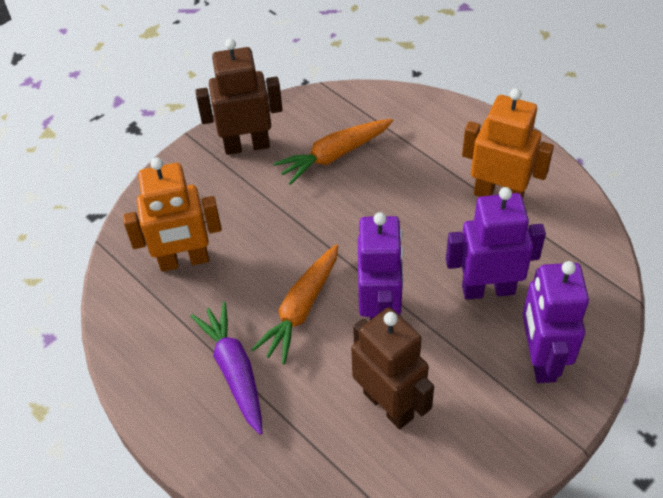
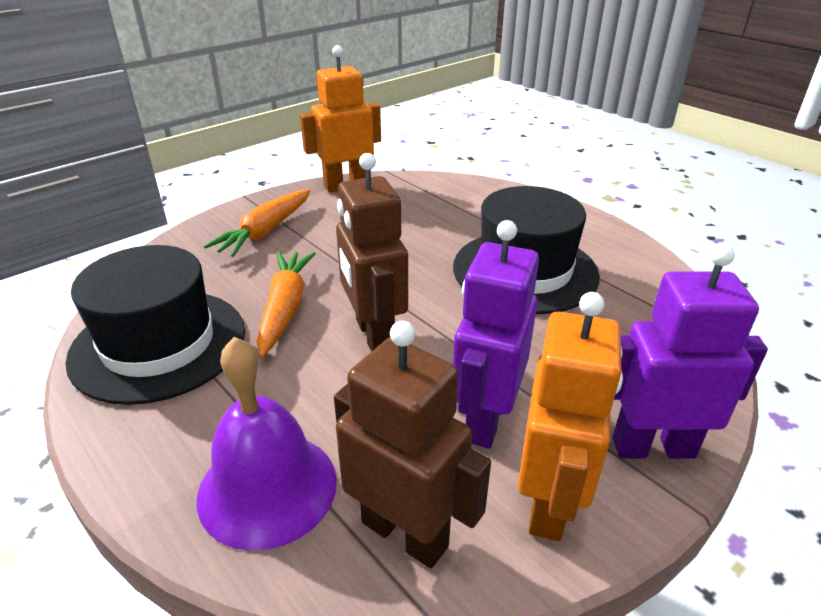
black hat: none = 0 -> [65,245,245,405] [453,186,600,314] = 2
purple bell: none = 0 -> [197,337,337,551] = 1
purple carrot: [191,302,263,434] = 1 -> none = 0
purple robot: [358,212,404,320] [446,187,546,300] [522,261,589,383] = 3 -> [453,220,539,448] [613,244,768,459] = 2

